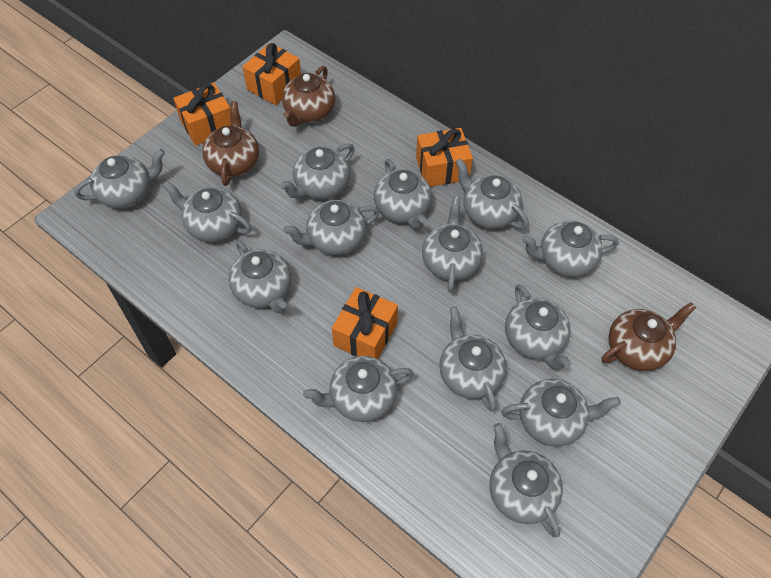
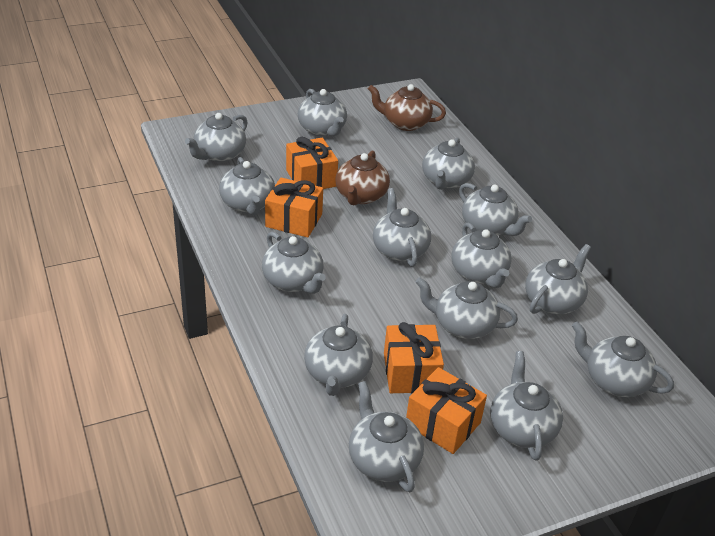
brown teapot: [202,101,259,186] [282,66,336,127] [602,302,696,371] = 3 -> [335,151,390,205] [368,84,446,131] = 2

